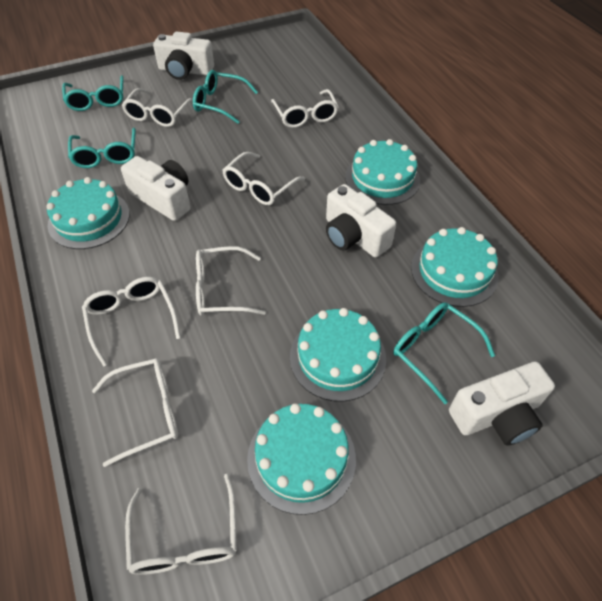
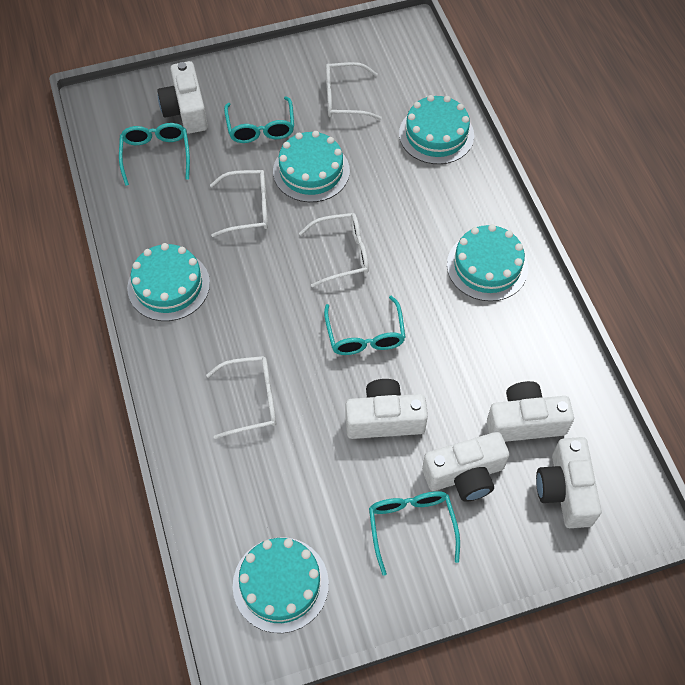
white camera: [121,156,191,221] [153,32,214,80] [326,184,396,257] [449,361,555,446] = 4 -> [157,61,208,134] [346,379,428,439] [422,432,509,502] [487,381,574,442] [536,437,602,528] = 5
white glasses: [82,277,181,366] [92,358,178,467] [122,88,193,127] [125,473,237,575] [196,246,266,316] [223,152,305,205] [271,89,339,128] = 7 -> [206,356,276,439] [210,170,268,237] [299,213,369,287] [326,62,381,120] = 4

